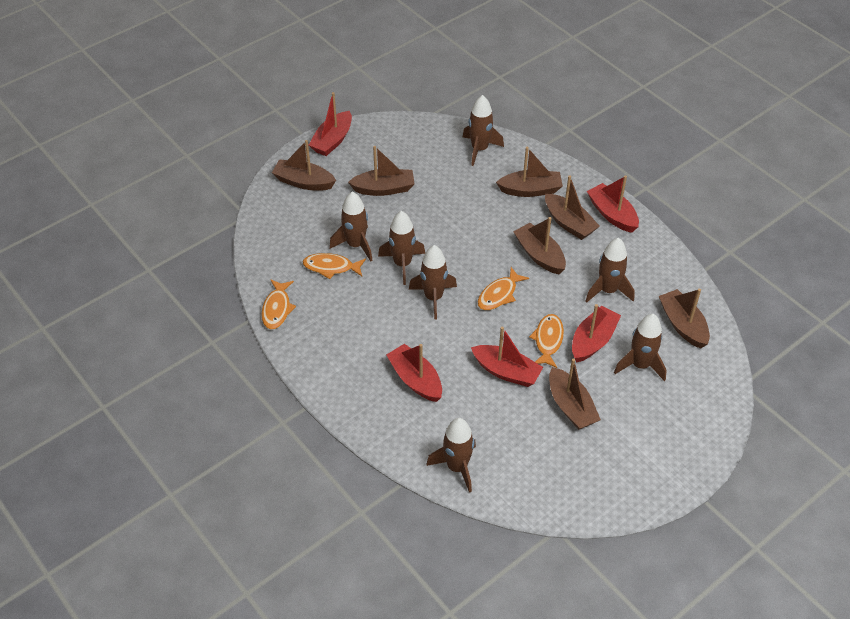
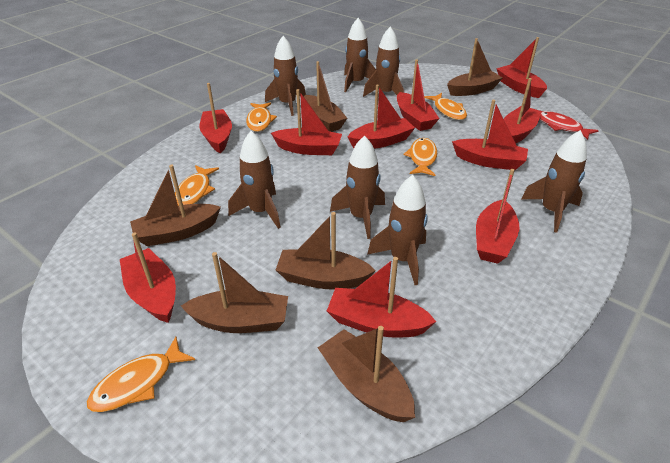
brown boat: [272,140,336,190] [348,146,415,196] [496,147,563,197] [513,217,566,274] [545,175,600,240] [549,359,601,430] [659,289,710,348] = 7 -> [130,165,221,246] [181,252,288,333] [276,212,376,289] [304,61,347,132] [318,326,415,422] [447,38,503,96] = 6
orange fish: [261,279,296,330] [303,253,366,279] [478,267,529,310] [529,314,564,368] = 4 -> [87,337,195,412] [175,165,219,206] [246,102,277,132] [403,138,437,176] [424,93,467,120] = 5
red boat: [309,92,352,156] [386,344,442,402] [471,327,543,387] [572,304,621,362] [587,175,639,233] = 5 -> [120,232,176,323] [199,83,232,153] [271,89,342,155] [327,257,437,338] [348,85,415,149] [397,60,440,131] [452,100,528,170] [476,169,519,264] [496,37,547,98] [504,78,541,143] = 10
red fish: none = 0 -> [539,111,599,140] = 1

